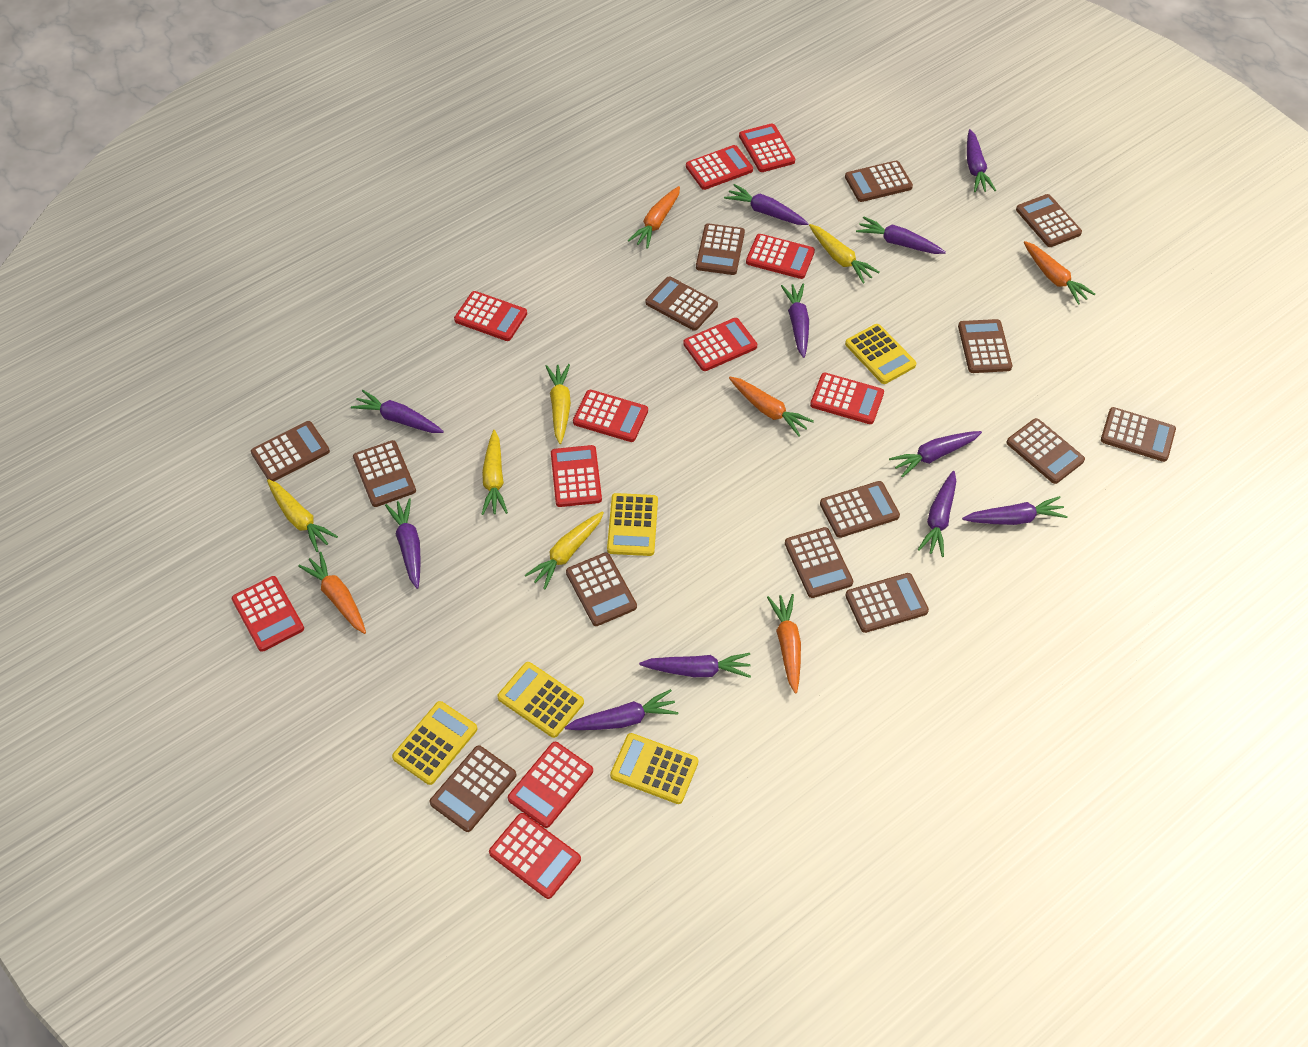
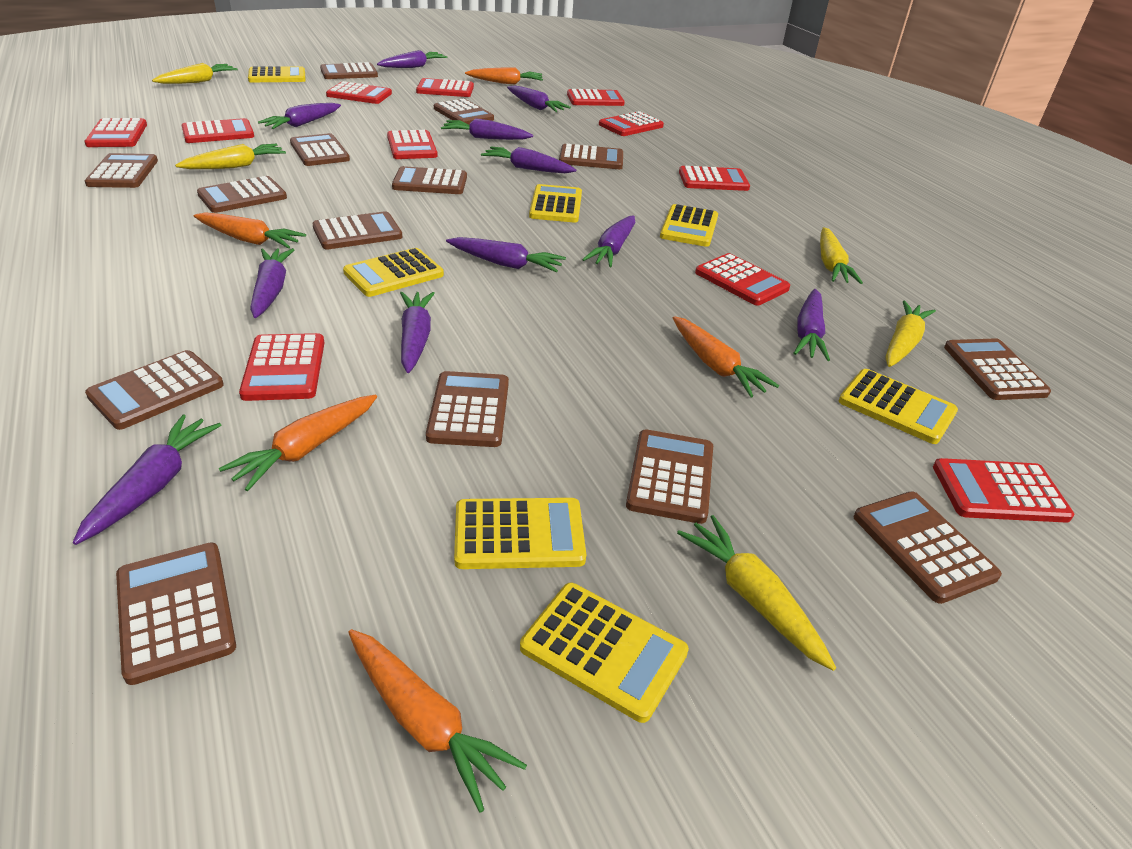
yellow calculator: [392,701,477,785] [497,662,584,738] [607,493,658,556] [610,733,698,804] [845,324,917,384] = 5 -> [248,66,306,82] [343,248,444,297] [454,498,586,569] [520,583,689,723] [529,184,582,222] [660,204,718,247] [839,369,958,444] = 7

